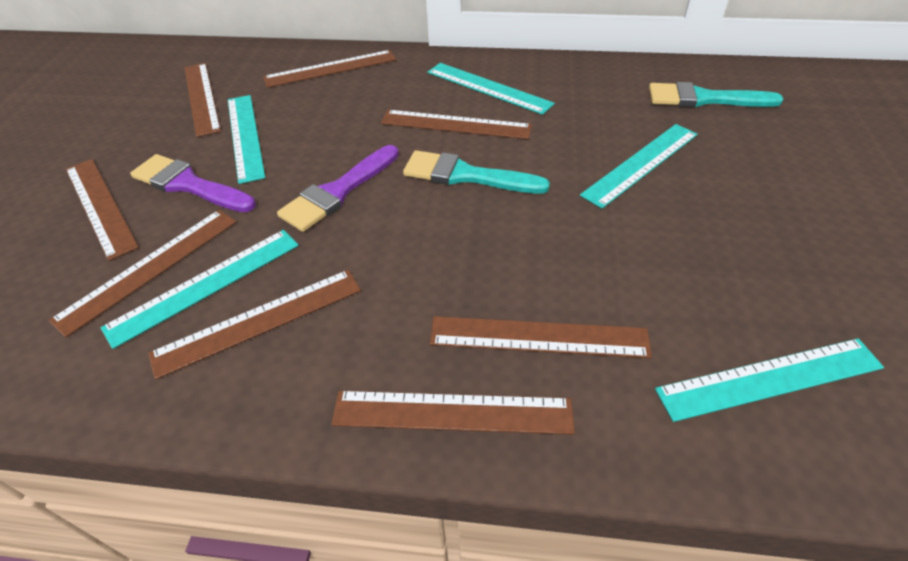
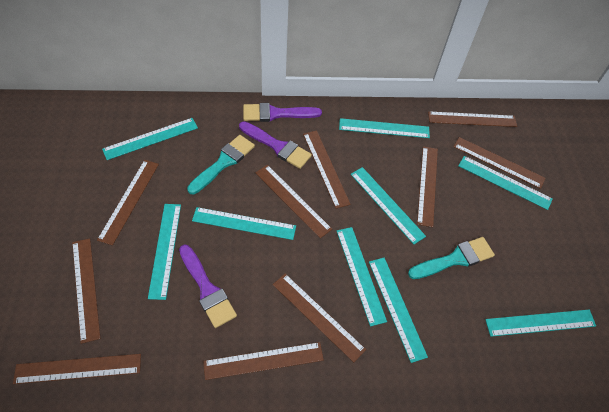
brown ruler: [49,210,236,338] [66,159,139,261] [148,270,361,379] [184,63,221,137] [263,50,396,88] [331,391,575,435] [381,110,532,139] [430,316,652,358] = 8 -> [13,354,141,384] [72,238,101,344] [97,160,159,245] [203,342,324,380] [255,165,332,238] [273,274,366,362] [303,131,351,209] [417,146,438,227] [428,111,517,127] [453,137,546,189] = 10
purple brush: [130,154,256,212] [277,145,399,232] = 2 -> [179,244,237,328] [239,121,312,169] [243,103,322,122] = 3
turquoise ruler: [101,230,299,349] [228,95,265,184] [427,63,555,115] [580,124,698,209] [655,338,884,422] = 5 -> [102,118,198,160] [148,204,181,300] [192,207,296,240] [337,227,387,326] [339,118,430,138] [351,167,426,244] [369,258,428,363] [458,156,553,210] [485,309,596,337] = 9

